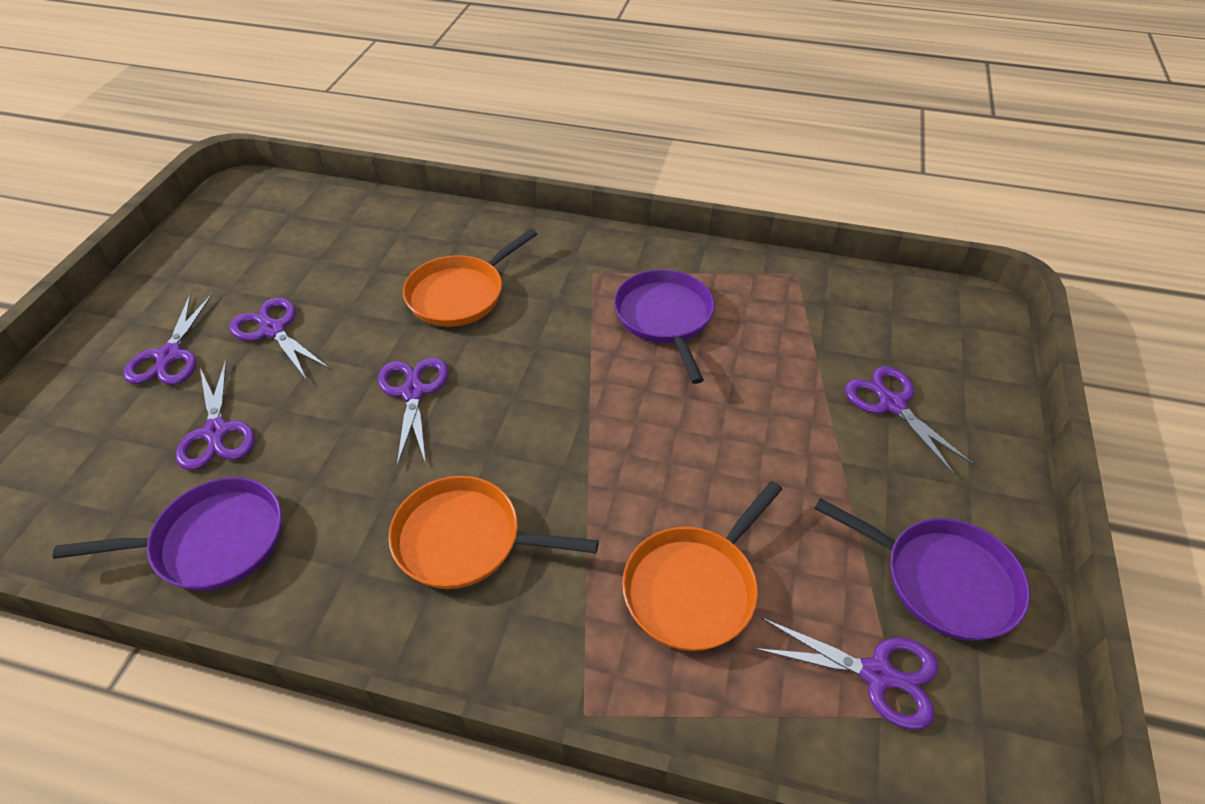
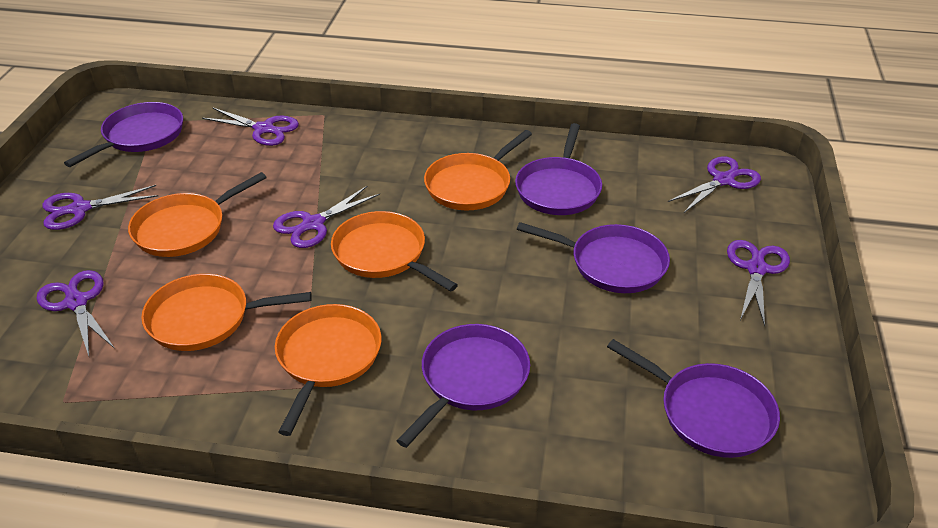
orange pan: [389,476,599,589] [403,229,537,327] [622,481,782,651] = 3 -> [128,172,267,257] [141,274,312,351] [275,304,381,436] [331,211,458,291] [424,130,532,210] = 5
purple pan: [53,477,282,591] [614,270,715,384] [814,498,1030,641] = 3 -> [64,102,183,167] [396,324,530,448] [515,123,602,215] [517,222,670,293] [607,339,780,458] = 5

